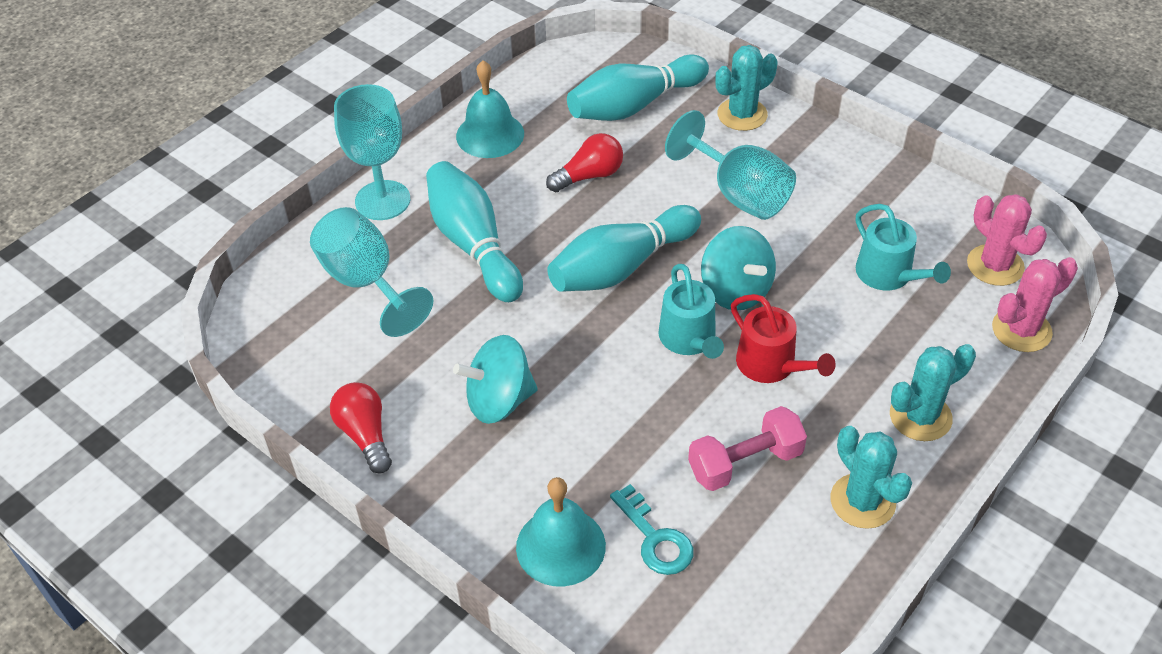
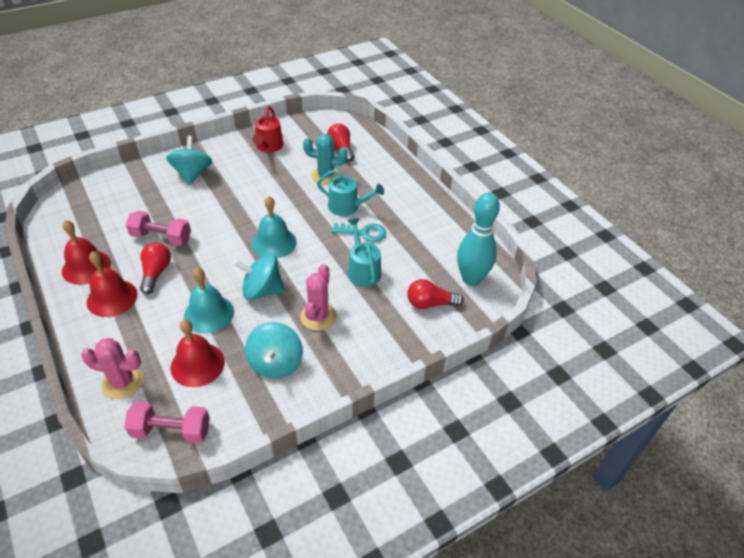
pink dumbbell: [688,406,807,491] = 1 -> [124,401,210,444] [126,211,191,246] = 2
red bell: none = 0 -> [62,220,111,285] [87,251,138,317] [171,319,225,387] = 3
red light bulb: [330,382,392,474] [546,133,623,192] = 2 -> [140,242,171,294] [327,124,354,162] [407,279,464,309] = 3
turquoise bowling pin: [426,161,523,302] [547,205,701,292] [567,54,709,121] = 3 -> [457,192,500,286] = 1
turquoise cactus: [715,45,778,131] [831,426,912,529] [890,344,976,441] = 3 -> [303,134,348,185] = 1
turquoise goblet: [310,207,433,337] [334,84,410,220] [665,110,796,220] = 3 -> none = 0
turquoise spinning top: [453,335,538,424] [701,226,776,310] = 2 -> [166,136,212,185] [234,253,285,300] [245,322,303,379] = 3

